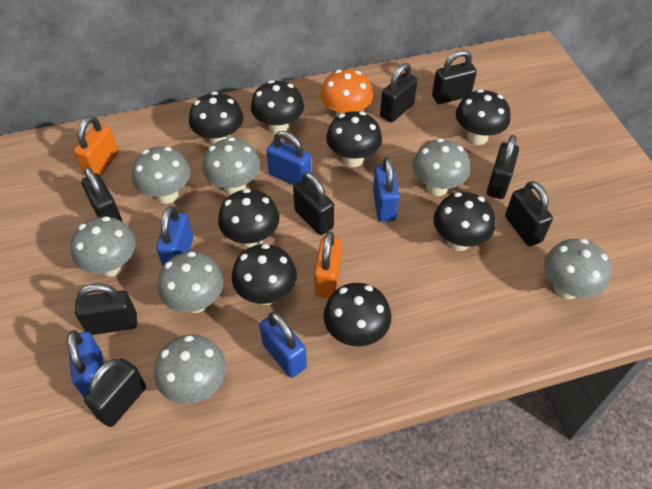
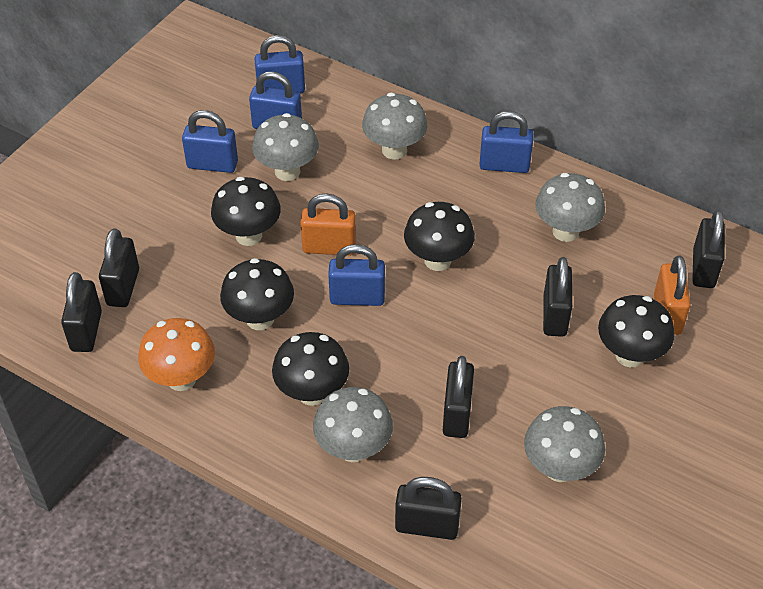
black mushroom: [189,92,244,145] [218,189,280,248] [232,244,297,305] [251,80,304,135] [323,283,392,347] [326,111,382,167] [433,192,495,251] [456,89,510,145] = 8 -> [211,177,281,246] [220,258,294,330] [272,332,349,406] [404,202,475,271] [598,295,674,367] = 5
black padlock: [75,284,137,335] [81,167,122,221] [84,358,146,427] [293,172,334,235] [380,63,418,123] [432,50,477,104] [487,135,519,199] [505,181,553,246] = 8 -> [61,272,102,352] [99,228,139,307] [395,477,462,540] [443,356,474,438] [543,257,572,337] [692,210,725,288] = 6
grey mushroom: [71,216,136,277] [132,147,191,204] [154,334,226,404] [157,252,224,313] [202,137,260,195] [412,138,470,196] [544,239,611,299] = 7 -> [252,113,319,181] [313,387,393,462] [362,93,428,159] [524,406,605,482] [535,173,605,242] = 5

